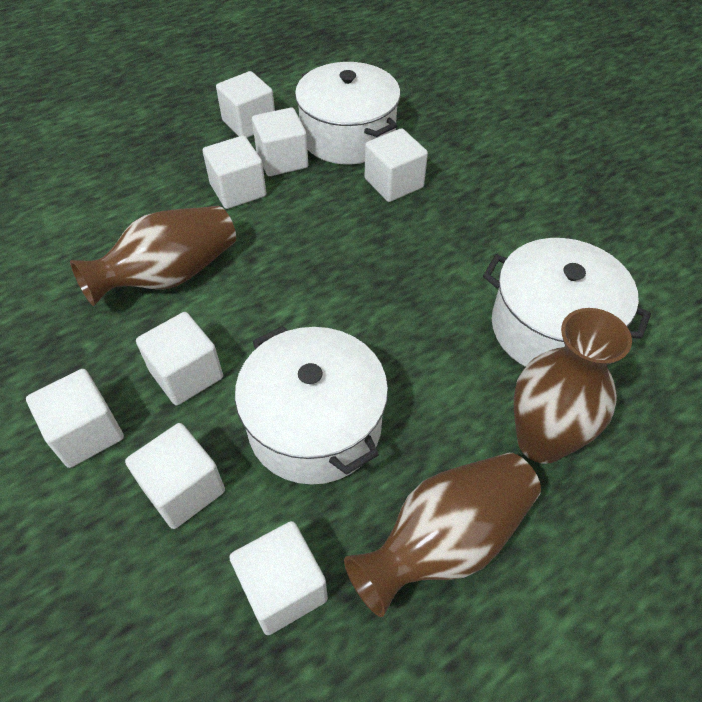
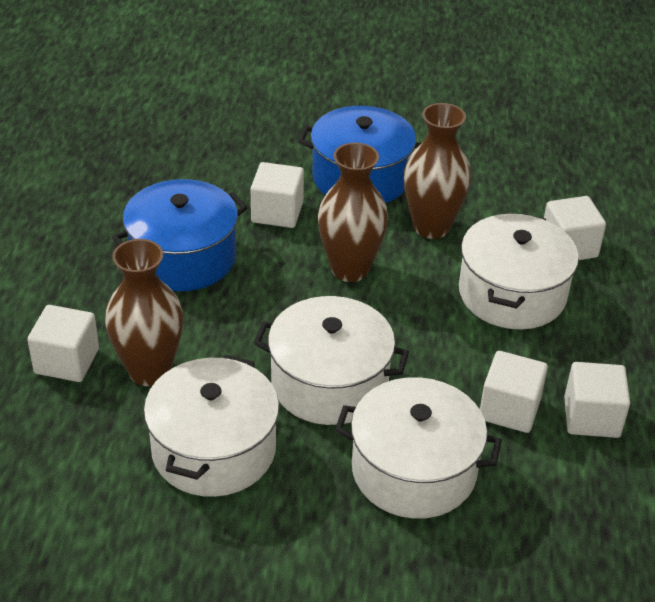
blue pot: none = 0 -> [112,179,248,291] [298,106,421,203] = 2
white cube: [26,369,124,468] [125,423,225,529] [136,312,223,405] [203,136,266,209] [216,71,275,138] [229,521,328,635] [252,107,308,176] [365,128,428,202] = 8 -> [27,305,99,382] [251,162,304,228] [480,351,548,433] [544,196,606,260] [564,362,630,438] = 5
white pot: [235,326,388,485] [295,62,400,165] [483,238,651,367] = 3 -> [144,355,279,497] [254,296,409,425] [335,377,502,519] [459,213,579,329] = 4

